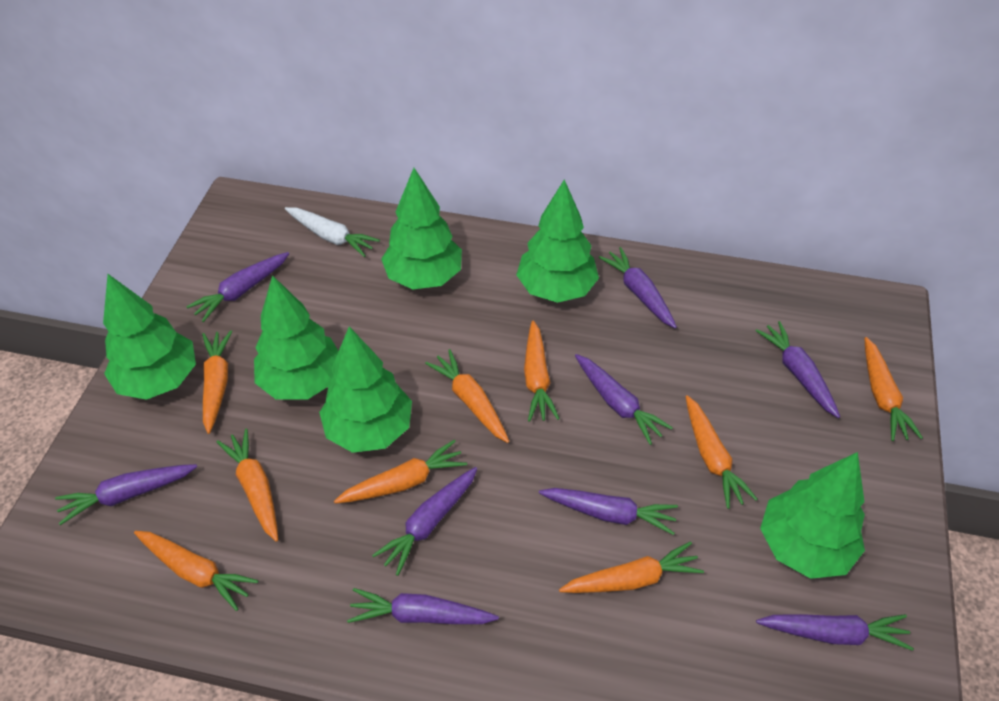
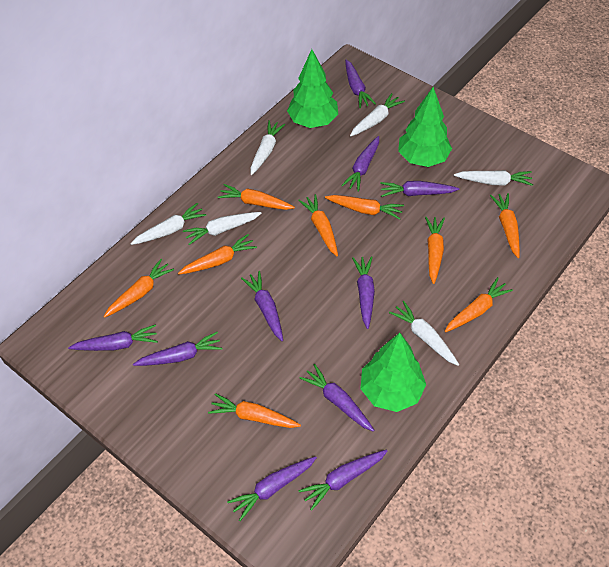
green tree: [103,274,196,400] [254,275,339,400] [319,327,412,453] [381,168,462,290] [516,179,599,303] [760,452,865,579] = 6 -> [287,49,338,128] [360,333,426,412] [398,87,452,167] = 3
purple carrot: [55,464,197,525] [186,252,289,322] [347,588,499,624] [372,467,478,576] [539,488,678,535] [575,354,673,445] [598,247,677,329] [756,321,840,418] [756,614,914,651] = 9 -> [68,324,158,351] [133,332,223,366] [227,456,317,521] [241,271,283,341] [299,450,387,511] [300,364,374,431] [341,136,379,192] [345,59,376,108] [352,256,375,329] [380,181,459,197] = 10
white carrot: [285,207,380,257] = 1 -> [130,203,206,245] [183,212,262,245] [251,120,285,175] [350,93,405,136] [389,301,459,366] [454,170,533,186] = 6

